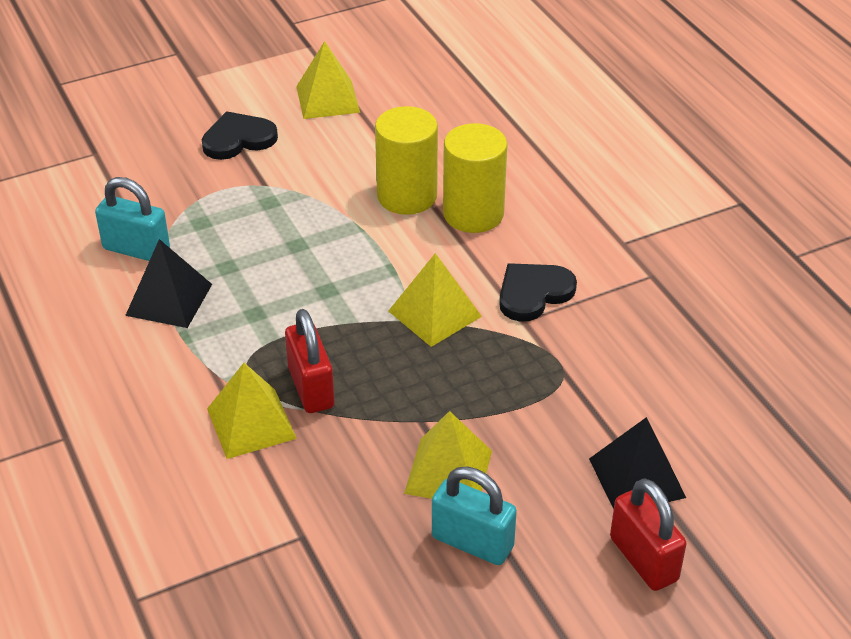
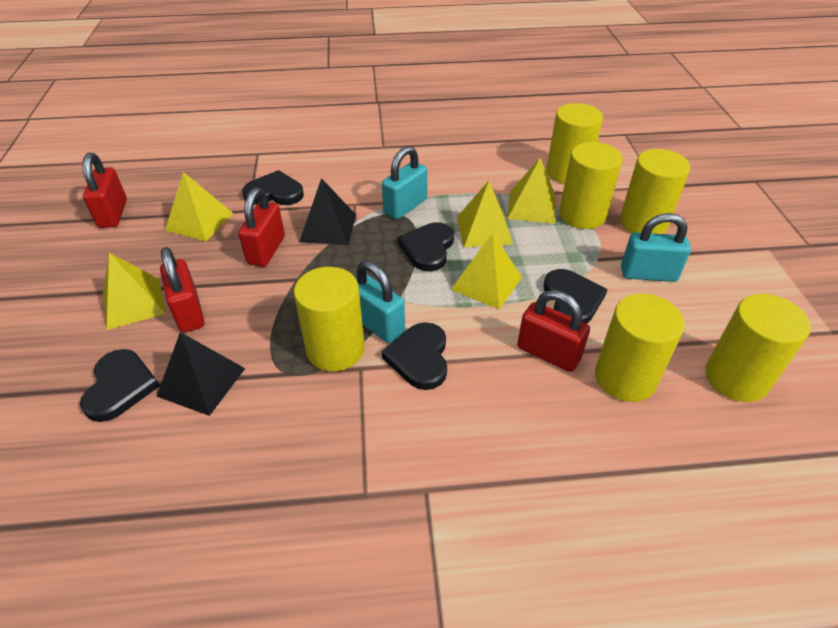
black heart: [201,111,278,160] [499,263,577,322] = 2 -> [80,349,160,422] [242,170,304,205] [382,322,447,390] [398,222,454,271] [544,269,608,324] = 5
red padlock: [285,309,335,413] [610,478,687,591] = 2 -> [83,153,127,228] [160,247,205,333] [238,187,285,267] [517,290,590,372] = 4
turquoise padlock: [95,177,170,261] [432,466,517,565] = 2 -> [355,261,405,343] [382,146,427,219] [621,213,691,282] = 3
yellow cylinder: [375,106,438,215] [443,123,507,233] = 2 -> [294,267,365,371] [546,103,603,184] [559,142,623,229] [595,293,685,402] [620,149,690,234] [705,294,811,402] = 6
yellow pyramid: [207,363,297,459] [296,41,360,119] [388,253,482,347] [404,411,492,499] = 4 -> [103,253,166,330] [165,172,233,241] [451,232,522,309] [457,181,513,248] [507,158,556,224] = 5

